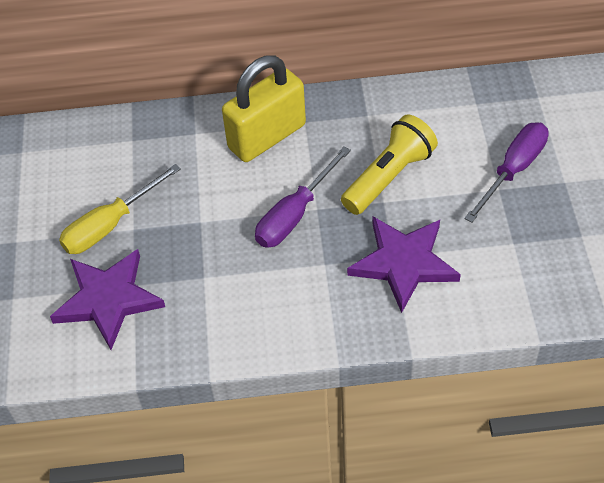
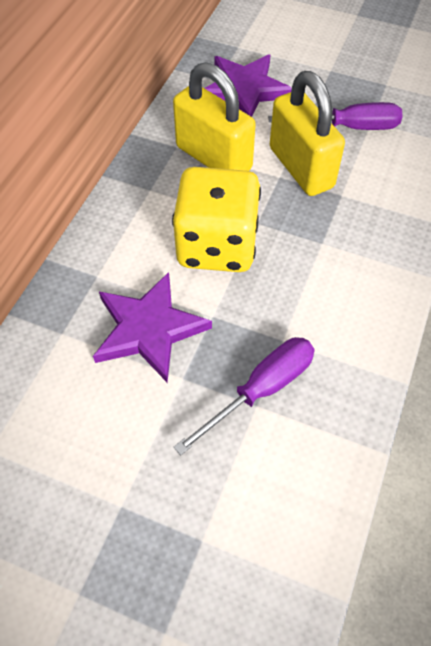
yellow dice: none = 0 -> [172,167,261,272] = 1
yellow flashlight: [341,114,438,215] = 1 -> none = 0
yellow padlock: [222,55,306,162] = 1 -> [173,62,256,171] [270,71,345,196] = 2
yellow screwdriver: [59,164,181,254] = 1 -> none = 0

